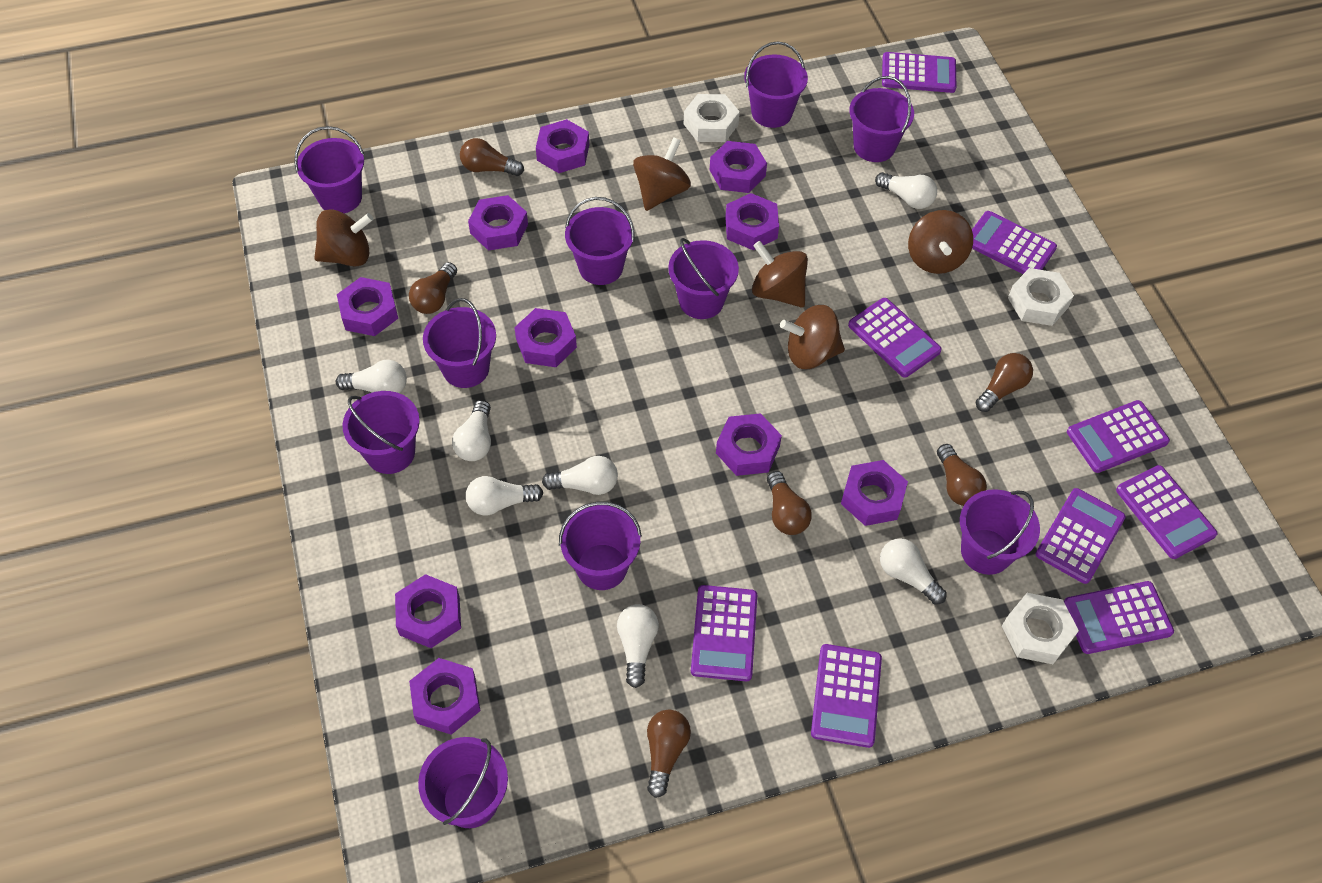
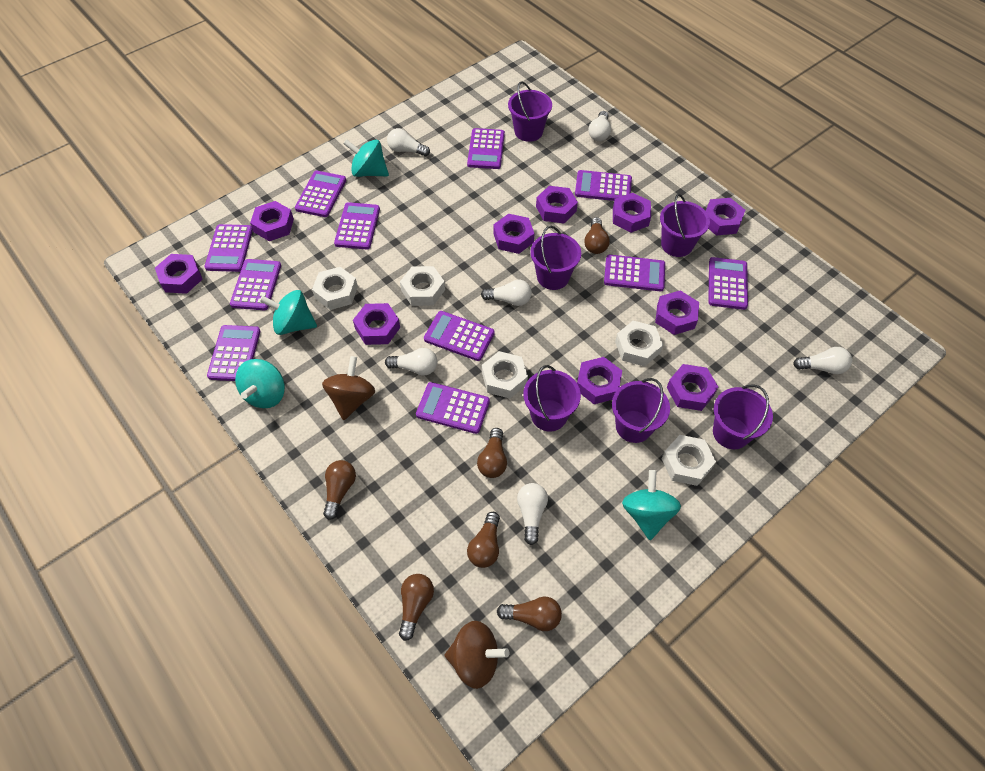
brown spinning top: [314,209,373,267] [633,137,691,211] [752,241,808,308] [780,305,845,369] [908,210,973,274] = 5 -> [322,356,375,420] [445,621,509,689] = 2
purple bucket: [294,126,364,213] [342,391,420,474] [418,737,508,828] [423,298,496,388] [559,502,642,590] [565,197,635,285] [668,238,739,319] [744,41,808,128] [849,76,914,162] [960,489,1040,575] = 10 -> [508,81,552,142] [523,365,581,432] [530,226,581,290] [612,378,670,443] [660,194,710,257] [713,384,773,449] = 6
purple calculator: [691,585,757,681] [811,644,882,748] [848,298,942,378] [882,52,956,93] [972,211,1057,274] [1035,488,1126,584] [1064,581,1174,654] [1067,400,1170,473] [1116,465,1218,559] = 9 -> [205,224,253,272] [207,325,260,381] [230,259,281,310] [295,171,346,217] [334,202,380,250] [416,382,490,434] [424,311,495,361] [467,128,505,169] [575,170,632,201] [604,255,665,291] [708,257,748,310] = 11
turquoise spinning top: none = 0 -> [235,359,285,408] [260,290,317,335] [343,139,389,177] [622,470,681,540] = 4
white light bulb: [336,360,407,393] [452,400,491,461] [466,476,543,515] [542,456,618,495] [617,604,659,688] [875,172,937,209] [880,538,947,604] = 7 -> [385,348,437,375] [387,128,430,156] [481,280,532,306] [517,483,548,545] [588,111,611,141] [793,347,852,374] = 6
white nut: [684,94,740,142] [1002,593,1079,664] [1008,268,1074,326] = 3 -> [312,267,358,310] [400,266,445,306] [482,351,528,398] [615,321,663,366] [661,435,716,486] = 5

